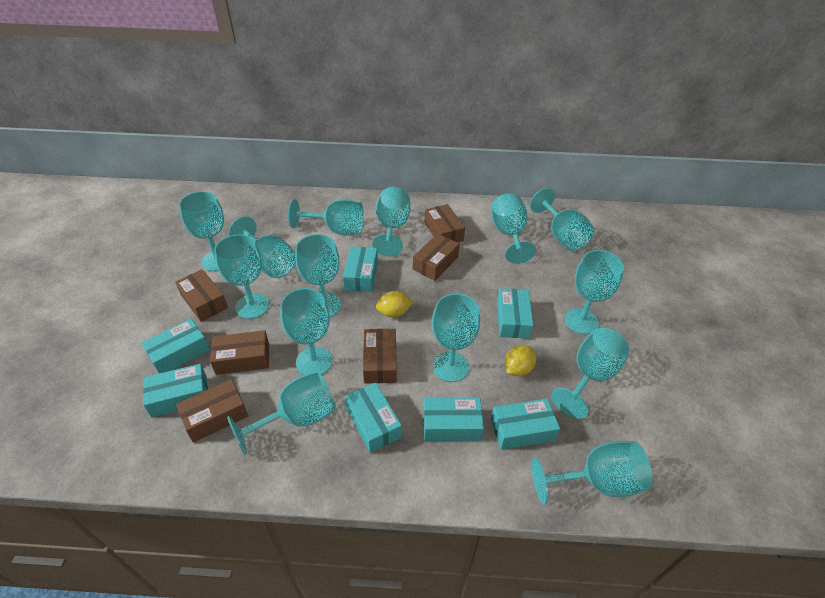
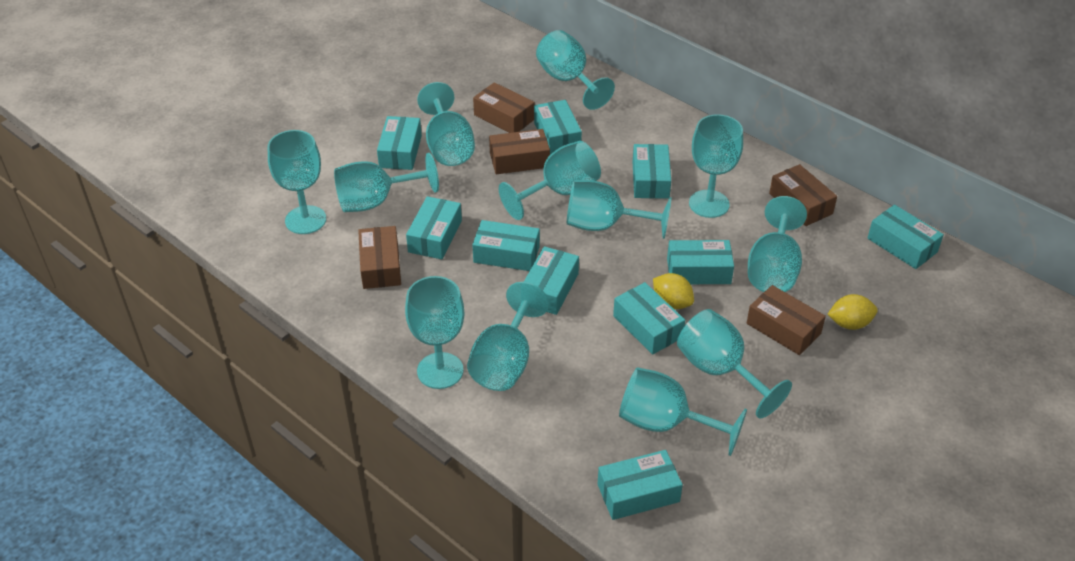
brown box: [175,269,228,322] [176,379,248,443] [210,330,269,375] [363,329,397,384] [413,234,460,281] [425,204,465,243] = 6 -> [358,226,401,289] [473,82,535,133] [489,129,550,174] [747,285,826,355] [769,164,837,226] = 5
turquoise box: [141,319,210,374] [143,364,208,418] [343,247,378,292] [345,383,402,453] [423,398,484,441] [491,399,560,450] [497,288,533,339] = 7 -> [377,116,422,170] [406,196,462,259] [472,220,540,271] [524,246,579,315] [534,100,582,155] [598,450,683,520] [613,282,685,354] [633,144,671,199] [667,240,734,284] [867,205,944,269] = 10
turquoise goblet: [179,191,224,271] [214,234,269,319] [227,371,336,455] [229,216,296,278] [280,288,332,375] [288,199,364,235] [295,234,341,317] [372,187,411,256] [432,293,480,382] [491,193,536,264] [530,188,594,251] [532,441,652,504] [551,328,630,419] [564,250,624,334] = 14 -> [268,130,326,234] [334,153,439,212] [405,276,464,389] [417,82,475,166] [467,282,549,391] [499,141,601,220] [536,30,615,110] [567,180,672,239] [619,367,747,456] [677,309,792,418] [689,114,743,218] [748,196,807,292] = 12

